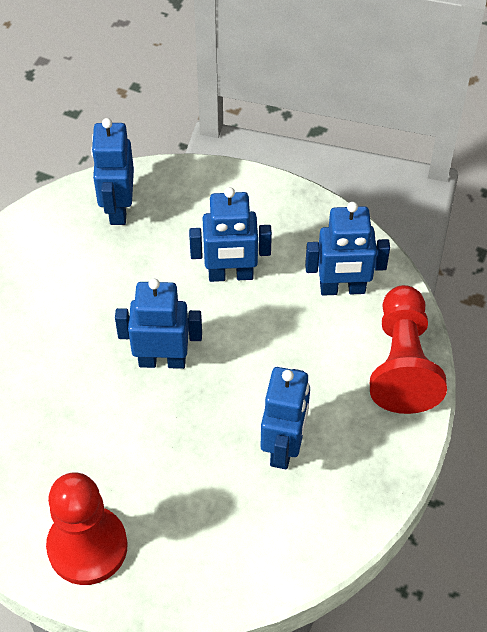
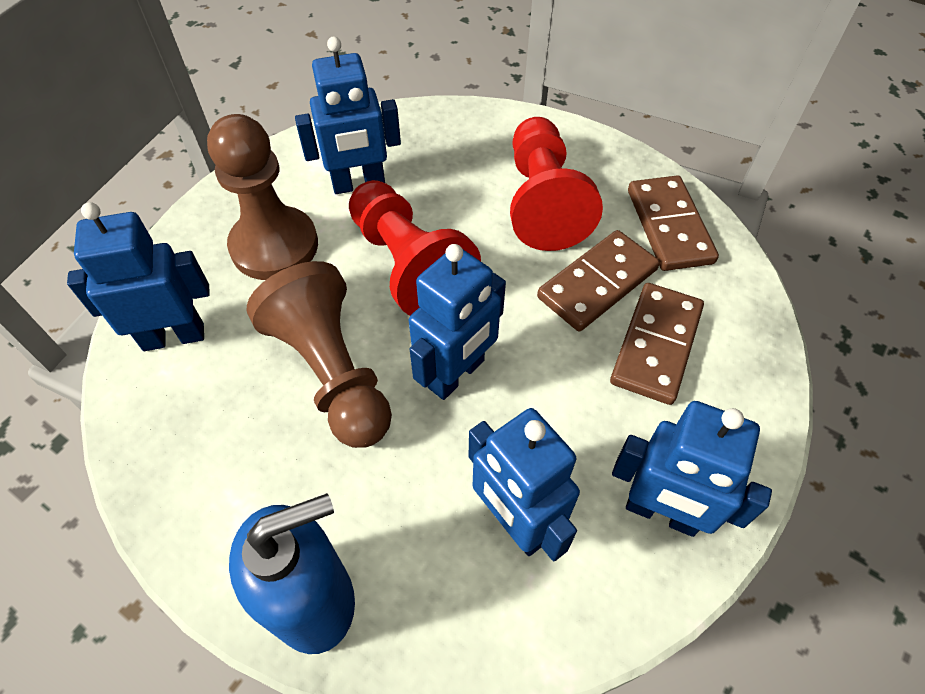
blue soap dispenser: none = 0 -> [229,493,355,654] = 1
brown domino: none = 0 -> [537,230,660,332] [610,283,704,405] [628,175,719,271] = 3
brown pawn: none = 0 -> [207,114,318,280] [247,261,392,448] = 2

